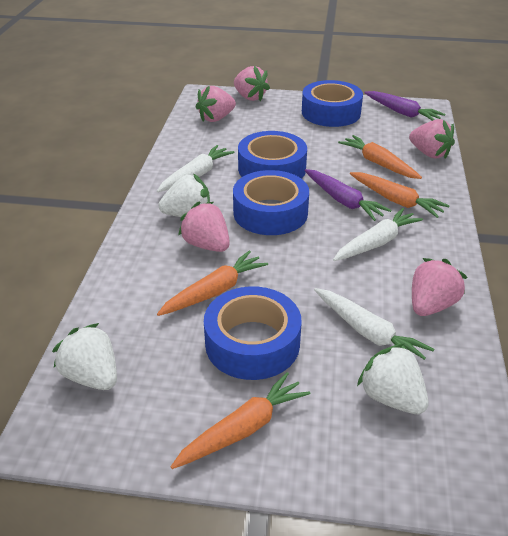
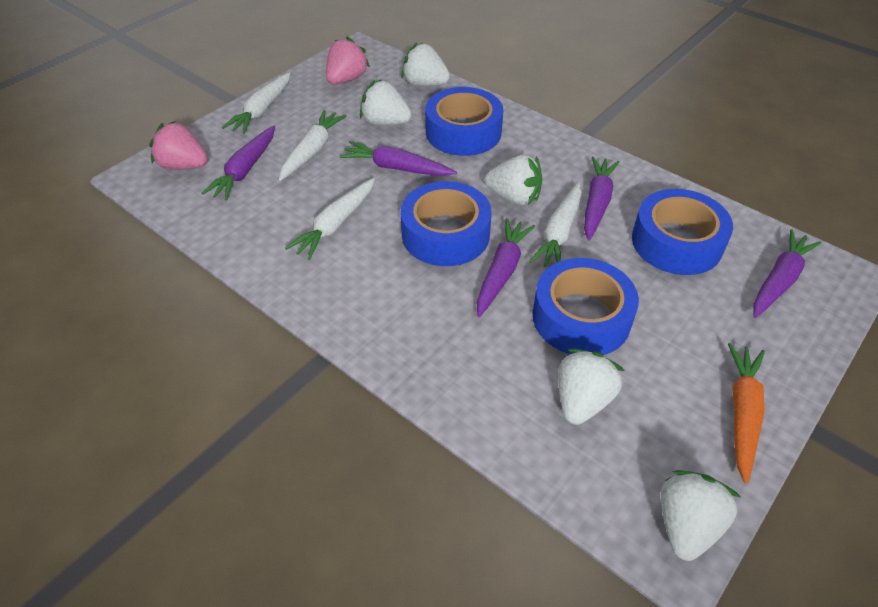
orange carrot: [157,250,268,316] [170,372,310,469] [338,135,422,179] [350,172,450,218] = 4 -> [728,343,765,484] = 1
pink strawberry: [178,202,230,252] [196,85,236,122] [234,66,270,102] [409,119,455,159] [412,258,468,316] = 5 -> [149,121,208,170] [326,37,370,85] = 2
purple carrot: [305,169,392,221] [364,91,445,121] = 2 -> [201,126,275,201] [339,141,457,176] [477,218,535,317] [584,157,619,241] [753,229,821,318] = 5
white carrot: [157,145,234,192] [314,288,434,360] [333,208,423,261] = 3 -> [222,72,291,134] [279,110,347,181] [285,178,375,260] [529,182,582,267] = 4
white strawberry: [52,323,117,390] [158,173,210,217] [357,343,429,414] = 3 -> [360,79,412,125] [401,43,450,86] [485,155,542,205] [558,349,625,425] [661,470,741,561] = 5

